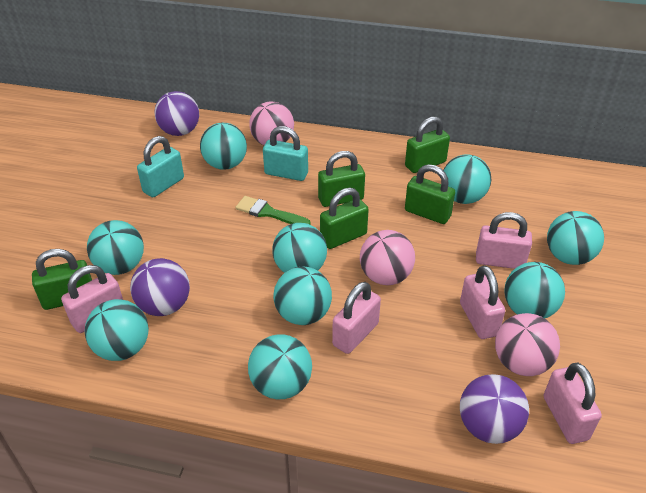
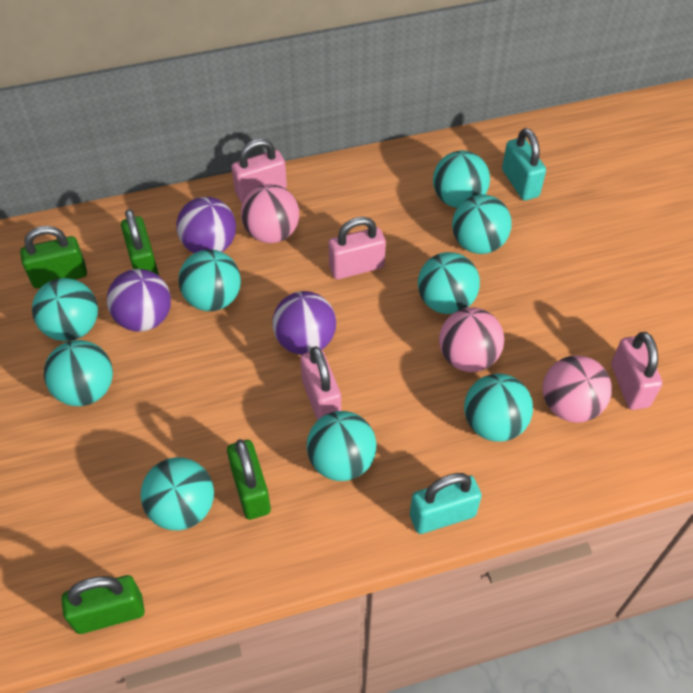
green brush: [235,196,311,225] = 1 -> none = 0
green padlock: [32,249,92,310] [318,151,365,207] [320,188,369,249] [405,116,450,173] [405,164,455,224] = 5 -> [20,226,87,288] [61,575,145,634] [121,209,159,276] [227,439,271,520] = 4
pink padlock: [61,265,123,333] [332,282,381,354] [460,265,505,339] [476,212,532,269] [544,363,602,444] = 5 -> [231,139,287,203] [300,346,341,421] [328,217,386,279] [611,332,663,410] = 4

